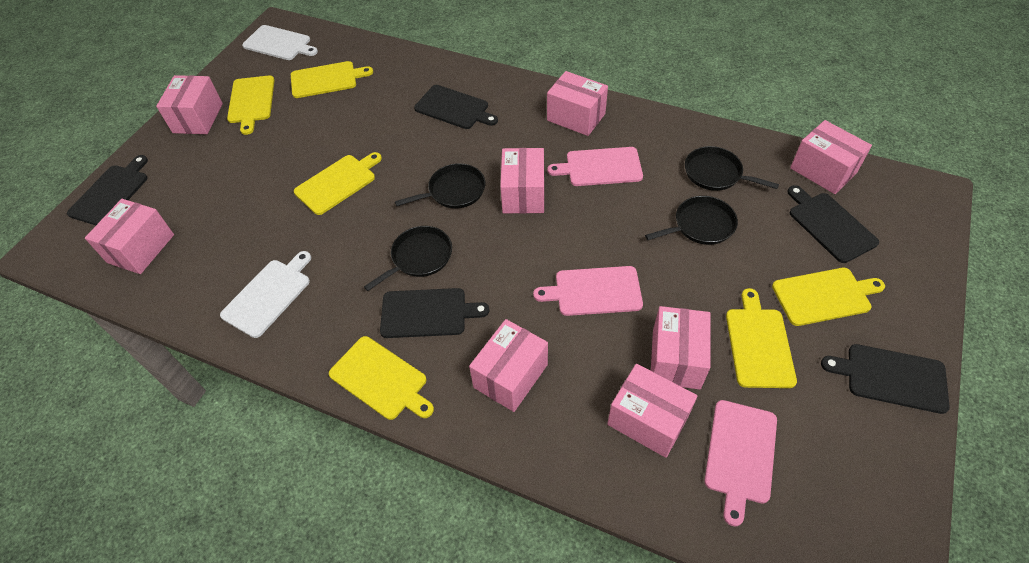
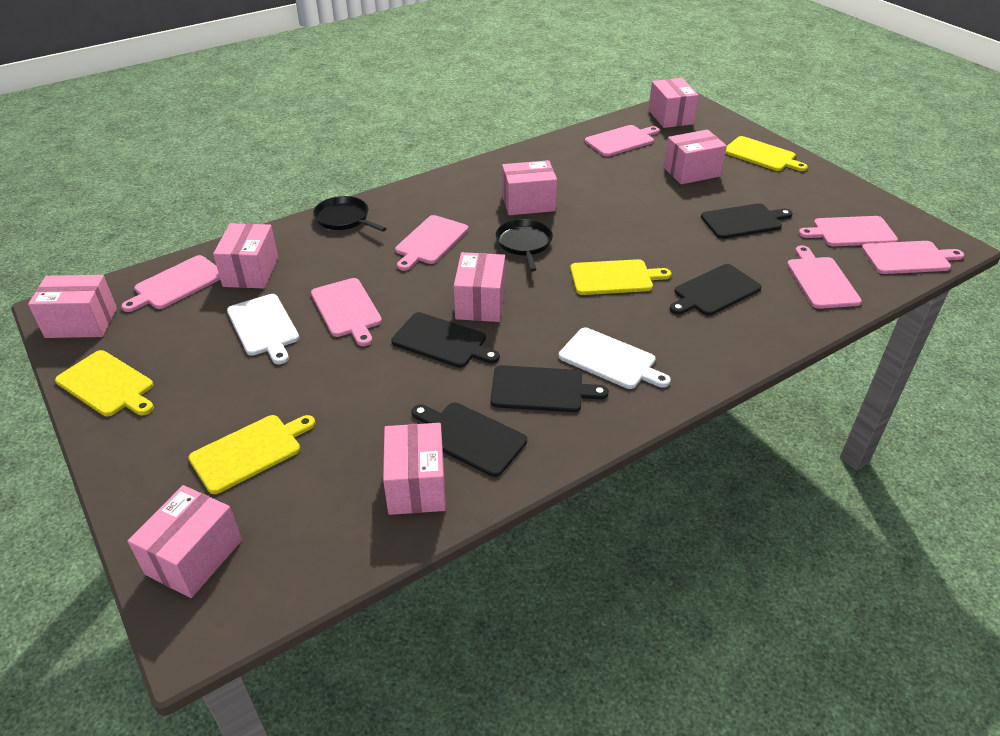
black pan: [364,226,452,291] [395,163,485,208] [645,196,738,245] [685,146,779,191] = 4 -> [313,196,387,232] [496,219,553,271] = 2
pink cutting board: [533,266,643,316] [547,147,643,186] [705,400,777,526] = 3 -> [121,255,220,312] [311,278,382,346] [395,215,468,271] [585,125,660,157] [787,245,862,309] [799,216,898,246] [862,241,964,274] = 7
yellow cutting board: [227,75,275,135] [291,61,373,98] [294,152,382,215] [329,336,434,420] [726,288,797,388] [772,268,885,326] = 6 -> [55,350,154,416] [188,415,315,494] [570,259,671,295] [725,136,808,171] = 4

